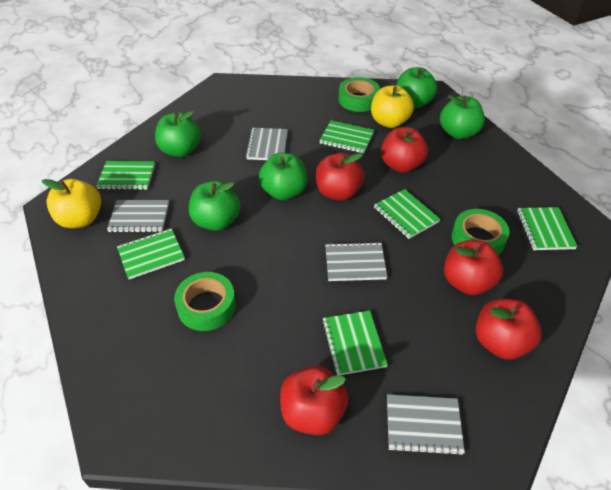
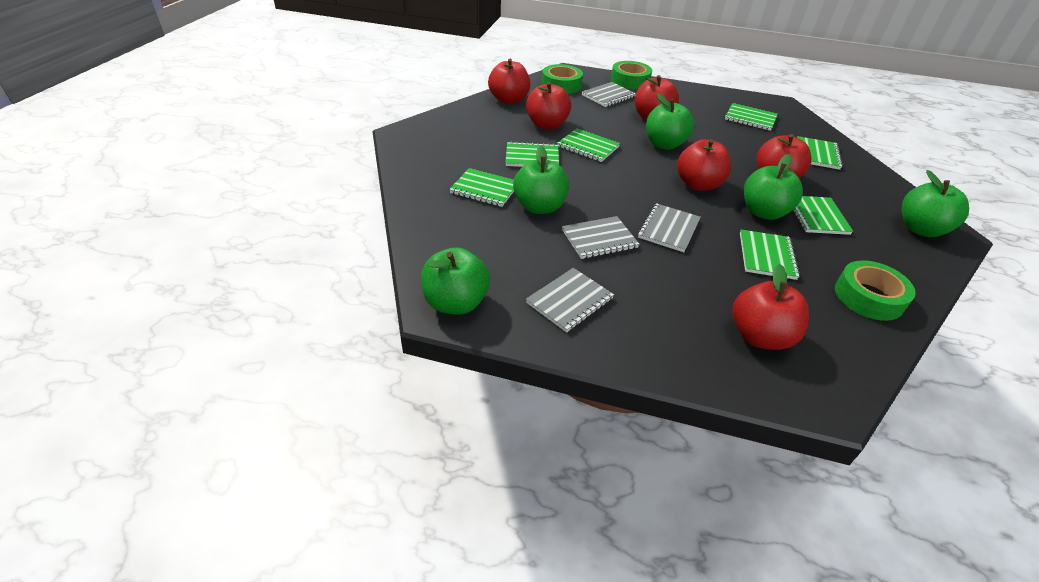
green notebook: [96,161,155,190] [117,228,185,279] [319,121,374,153] [322,310,388,376] [374,189,441,239] [517,207,578,250] = 6 -> [449,168,514,207] [505,141,559,167] [557,128,620,162] [725,103,778,131] [740,230,800,280] [793,196,853,235] [797,136,843,170] = 7
red apple: [280,366,348,435] [316,153,364,201] [381,127,428,173] [444,240,503,295] [476,299,542,360] = 5 -> [488,59,530,104] [526,82,571,130] [635,75,679,120] [677,139,731,191] [733,264,809,350] [757,134,812,178] = 6
yellow apple: [42,179,101,228] [371,85,414,128] = 2 -> none = 0

